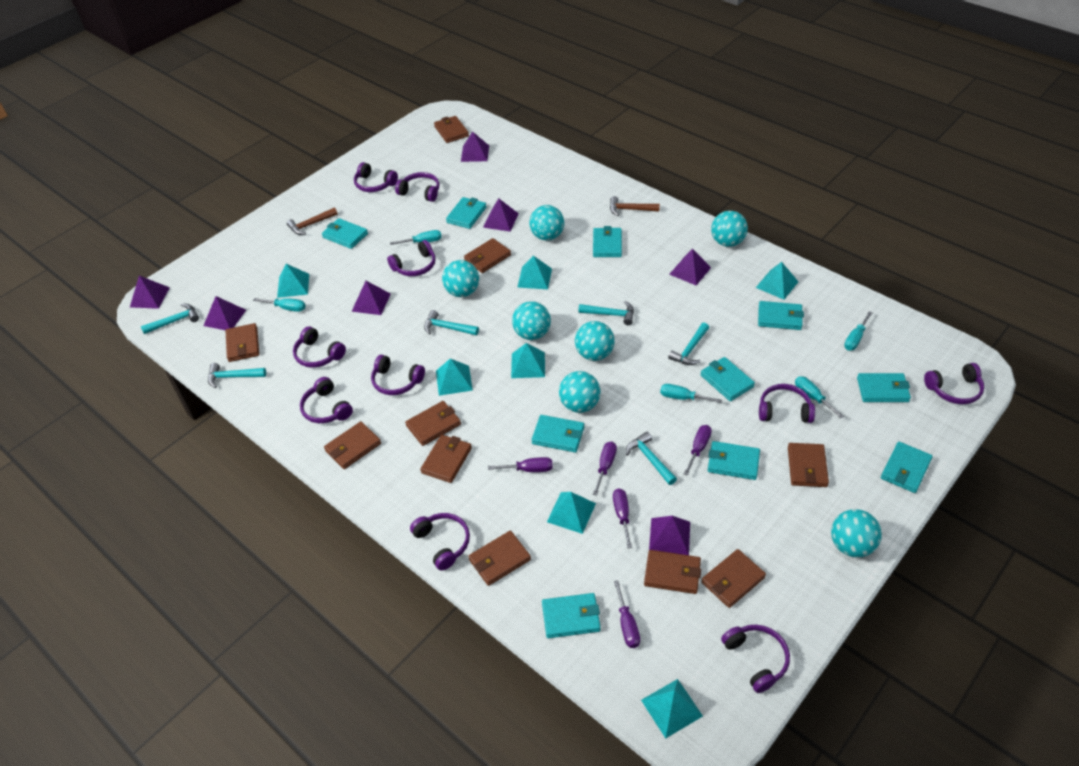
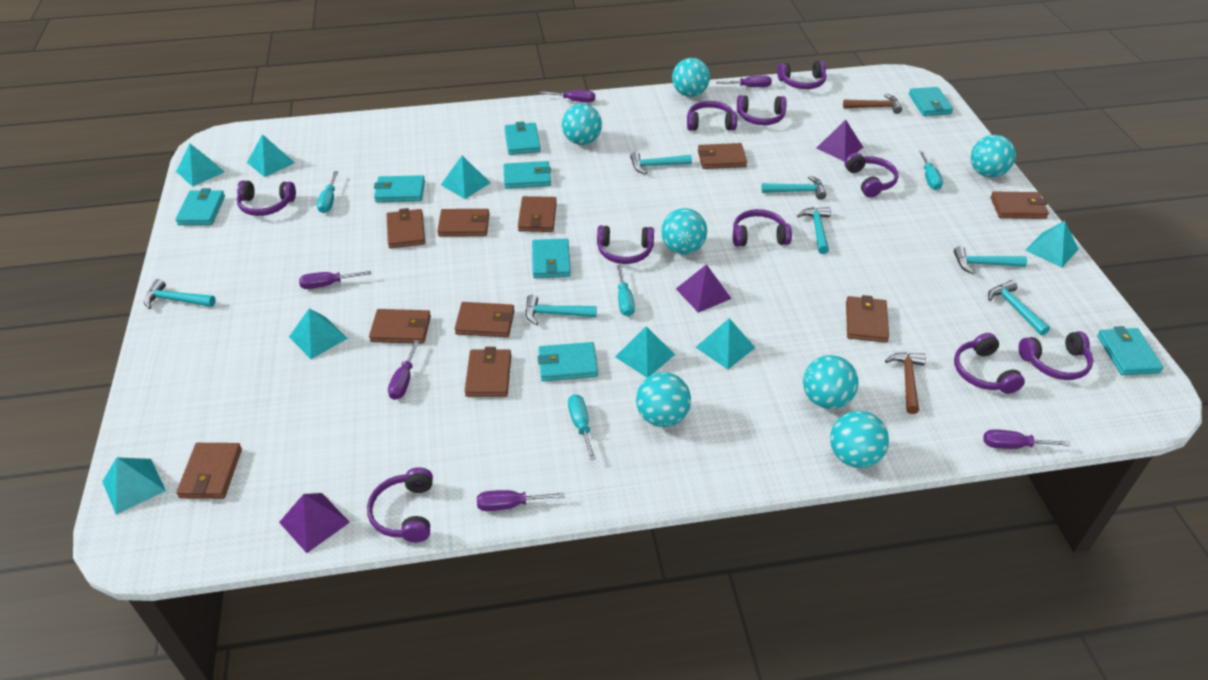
purple pyramid: [130,276,170,309] [203,296,246,330] [351,281,391,315] [461,131,489,162] [483,198,519,232] [649,516,690,555] [669,248,711,286] = 7 -> [279,493,350,553] [676,264,732,313] [816,120,863,162] = 3
purple screwdriver: [488,457,553,472] [593,441,617,496] [613,488,632,548] [614,580,640,648] [684,425,712,476] = 5 -> [299,271,371,289] [388,340,419,400] [477,490,565,511] [540,90,595,103] [716,75,772,87] [983,429,1070,449] = 6
turquoise hammer: [141,304,199,334] [208,363,266,388] [424,310,479,335] [578,301,634,325] [626,432,677,485] [668,323,709,365] = 6 -> [144,279,216,309] [525,294,597,325] [630,152,692,174] [761,176,826,200] [797,207,831,254] [954,246,1027,274] [988,280,1050,335] = 7
turquoise pyramid: [277,264,309,298] [436,358,473,396] [511,343,545,378] [518,256,552,289] [547,492,596,534] [641,679,703,738] [756,262,799,300] = 7 -> [102,457,166,515] [176,144,224,187] [247,134,295,177] [289,308,348,359] [441,156,490,199] [615,326,675,378] [695,318,755,369] [1025,221,1079,268] = 8
turquoise screwdriver: [253,298,305,312] [390,230,442,245] [660,384,722,403] [795,376,844,418] [844,311,872,350] = 5 -> [317,171,338,213] [568,394,596,460] [617,265,635,316] [919,150,943,190] = 4
turquoise wallet: [322,218,368,249] [446,197,487,229] [531,415,584,452] [542,593,601,638] [593,226,622,257] [700,357,755,401] [708,441,760,480] [758,301,804,330] [857,373,911,402] [881,442,933,493] = 10 -> [175,188,225,225] [374,175,425,202] [503,161,551,189] [504,121,541,155] [532,238,571,278] [538,342,598,381] [909,87,953,116] [1097,326,1164,375] = 8

